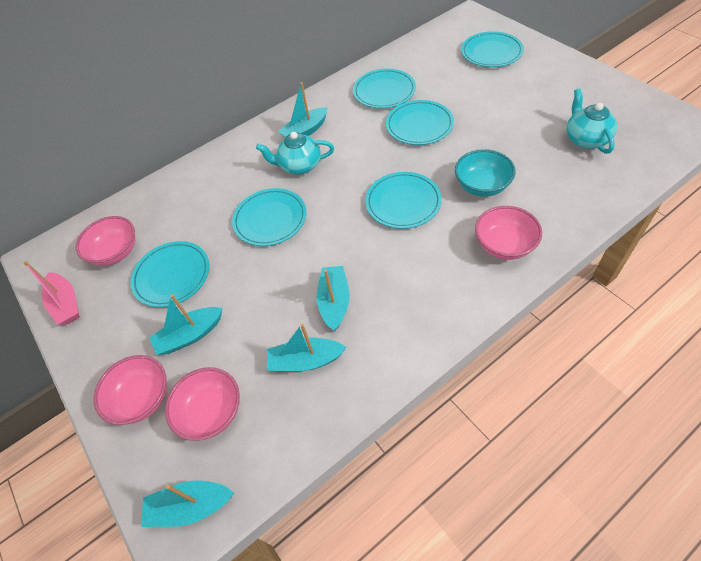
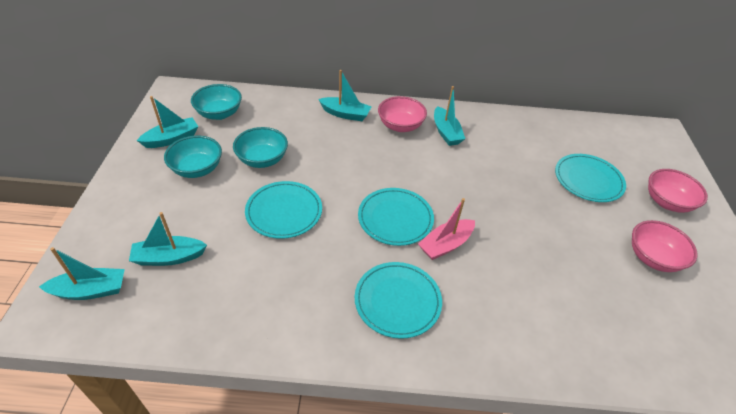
pink bowl: [76,216,135,266] [94,355,167,425] [165,367,240,441] [475,206,542,260] = 4 -> [378,96,427,132] [632,220,698,272] [648,169,708,213] = 3
turquoise bowl: [455,149,516,197] = 1 -> [164,136,222,178] [191,84,242,120] [233,127,288,168] = 3
turquoise plate: [131,241,209,307] [232,188,307,246] [353,69,416,108] [365,172,442,229] [386,100,454,145] [461,31,524,67] = 6 -> [245,181,322,239] [355,262,442,339] [358,188,434,246] [555,154,626,202] = 4
turquoise teapot: [256,132,334,175] [567,88,617,154] = 2 -> none = 0

